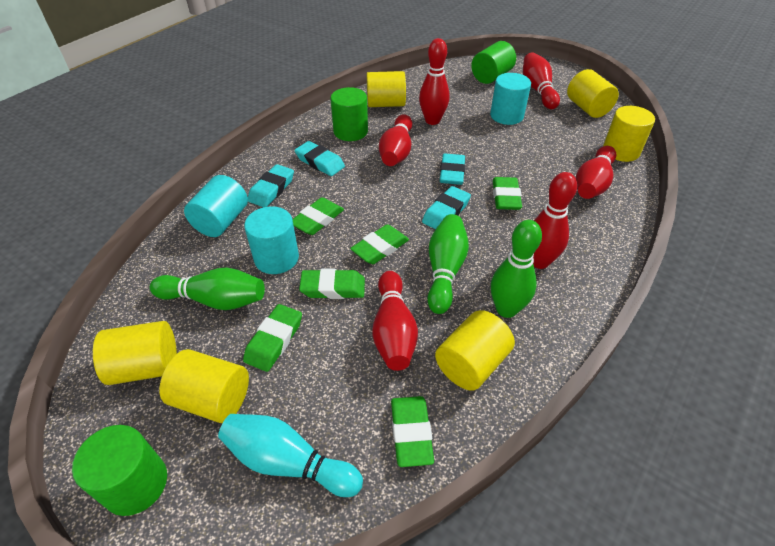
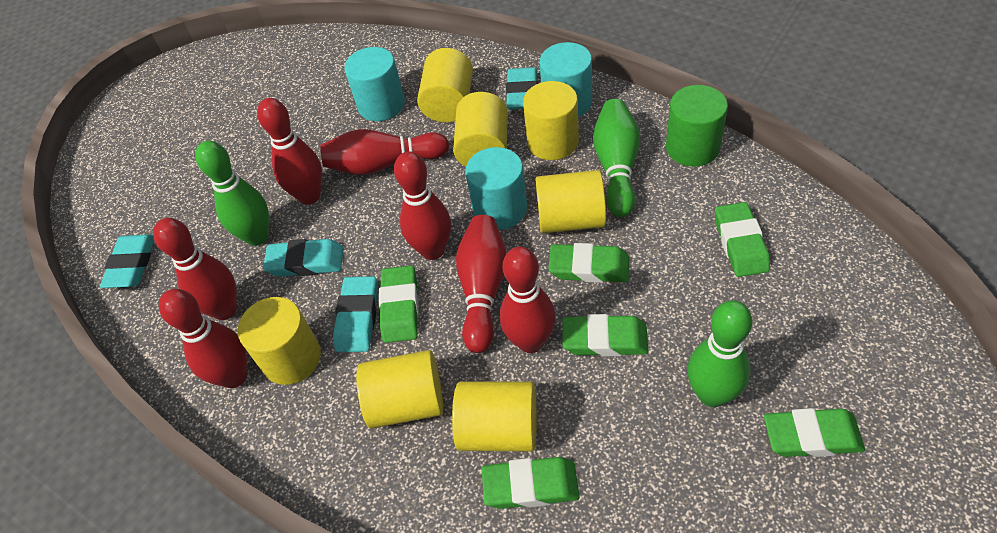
green cylinder: [72,425,167,516] [330,87,368,141] [471,41,516,84] = 3 -> [666,85,728,167] = 1
red bowling pin: [372,271,418,371] [379,114,412,166] [419,38,450,125] [523,52,560,109] [533,172,577,269] [576,146,617,199] = 6 -> [153,218,237,320] [159,289,247,388] [257,98,322,205] [320,129,449,175] [394,151,451,260] [456,215,507,353] [500,246,556,353] = 7
turquoise bowling pin: [218,414,363,497] = 1 -> none = 0
yellow cylinder: [93,321,177,385] [159,349,249,423] [367,71,406,107] [435,310,515,391] [567,69,619,118] [603,106,655,162] = 6 -> [238,297,321,385] [356,350,443,429] [417,48,473,122] [452,381,537,451] [453,92,508,167] [523,81,579,160] [535,170,606,233] = 7

